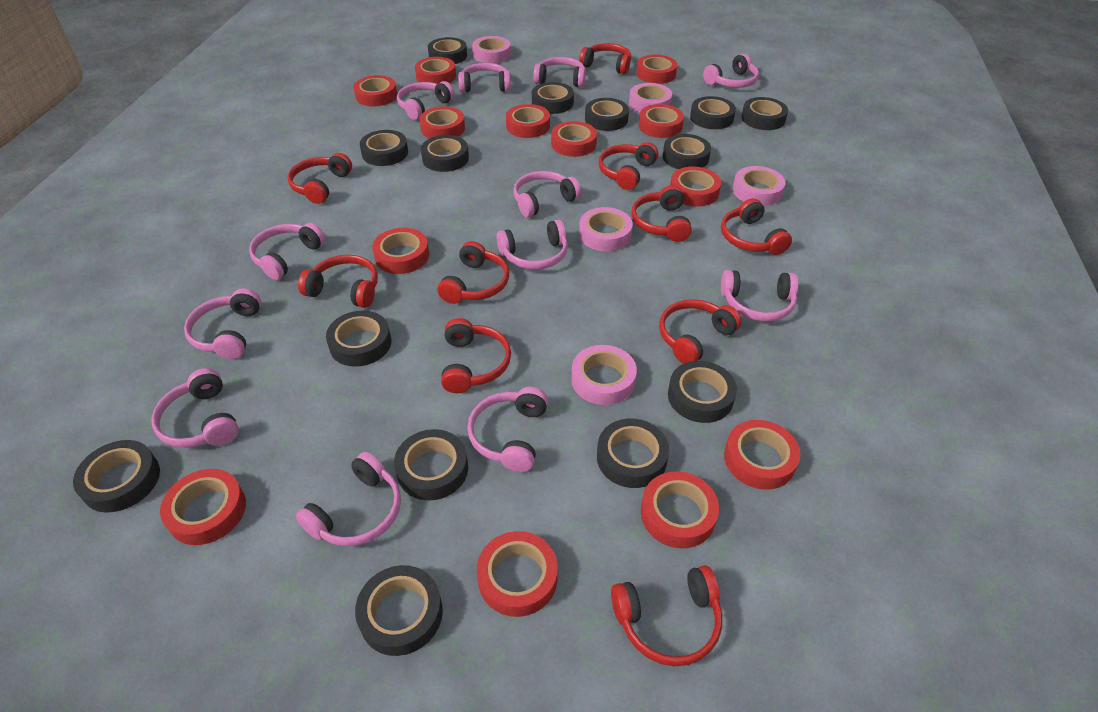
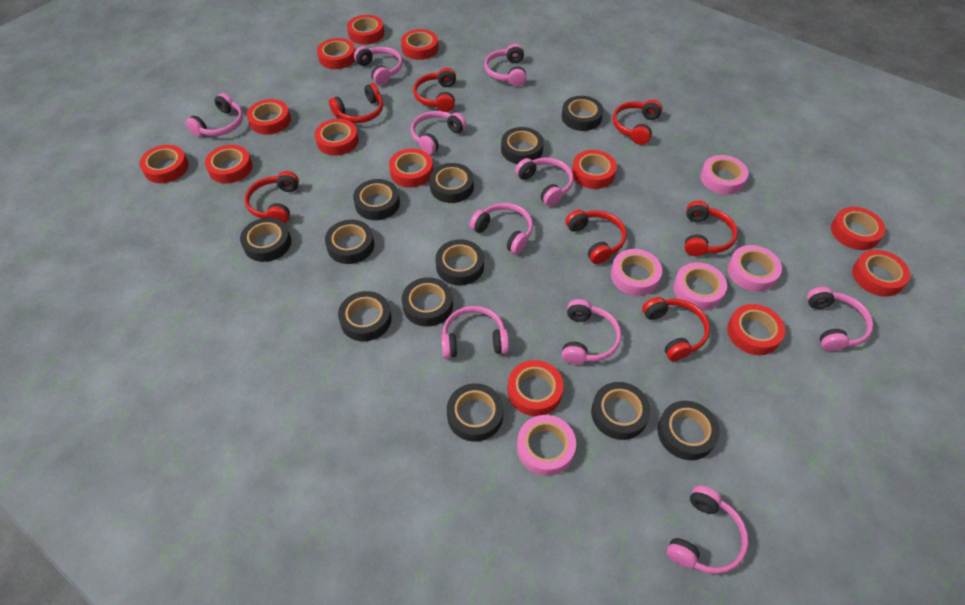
black tape: [73,440,160,513] [326,310,391,367] [355,565,443,656] [360,130,408,166] [394,429,468,501] [421,135,469,172] [428,37,467,64] [532,82,574,114] [585,98,629,131] [597,418,669,488] [663,134,711,169] [668,361,737,423] [690,96,736,129] [741,97,788,130] = 14 -> [240,218,291,262] [325,220,374,264] [338,291,392,341] [353,179,400,220] [402,277,453,327] [429,163,474,203] [435,239,484,285] [447,383,503,442] [501,127,544,164] [562,96,603,131] [591,382,651,440] [658,401,720,460] = 12
pink headphones: [151,368,239,448] [184,288,261,359] [249,223,325,280] [296,452,401,546] [397,81,455,120] [458,63,511,93] [467,387,548,472] [496,220,568,270] [513,171,581,217] [533,57,586,87] [703,54,759,88] [721,270,798,322] = 12 -> [185,93,243,136] [354,46,403,85] [411,111,467,155] [441,306,509,359] [470,203,533,254] [484,44,526,86] [515,158,573,206] [562,299,621,365] [667,486,749,574] [807,287,873,351] = 10
red headphones: [288,153,352,204] [298,255,378,308] [438,241,509,304] [441,318,511,393] [579,43,631,74] [599,142,659,190] [611,565,722,666] [631,185,692,242] [659,299,742,364] [721,198,792,255] = 10 -> [244,171,299,223] [329,83,383,123] [413,68,456,112] [565,210,627,264] [613,100,662,145] [642,297,710,361] [685,201,738,256] = 7

